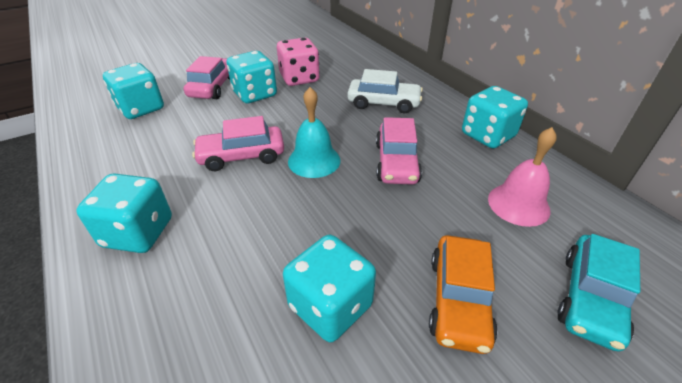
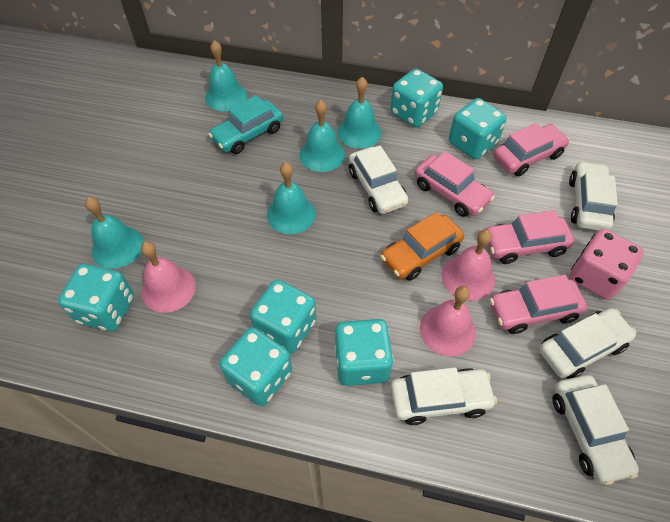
pink bell: [488,127,557,227] = 1 -> [141,242,196,313] [420,286,476,357] [442,230,495,301] = 3
pink car: [184,56,230,99] [192,116,284,171] [376,117,422,185] = 3 -> [415,151,495,217] [486,210,575,264] [490,275,587,334] [493,123,570,176] = 4
turquoise bell: [288,87,341,178] = 1 -> [85,197,144,269] [205,40,247,111] [267,162,316,234] [300,100,345,172] [337,77,381,149] = 5
turquoise dice: [76,174,172,253] [103,63,164,119] [227,51,277,103] [283,235,376,342] [462,86,528,148] = 5 -> [58,264,134,332] [220,327,292,406] [250,279,316,353] [334,319,393,386] [390,69,443,128] [449,98,507,159] = 6
white car: [347,69,423,113] = 1 -> [349,145,408,214] [390,367,497,425] [539,308,636,379] [552,375,639,485] [569,161,618,231] = 5

